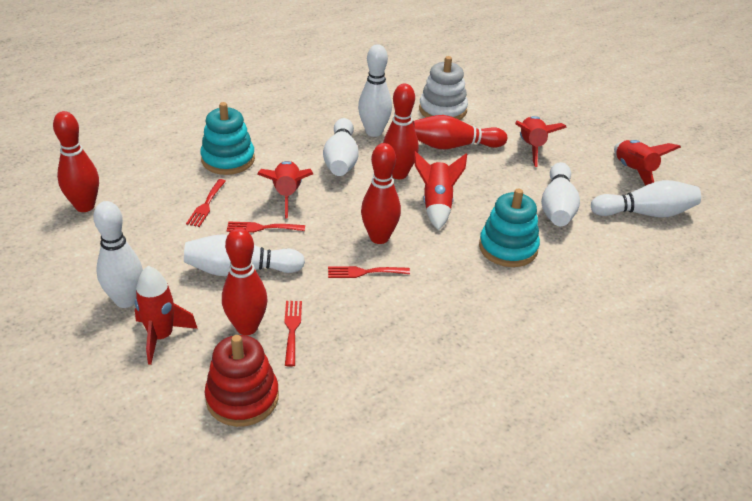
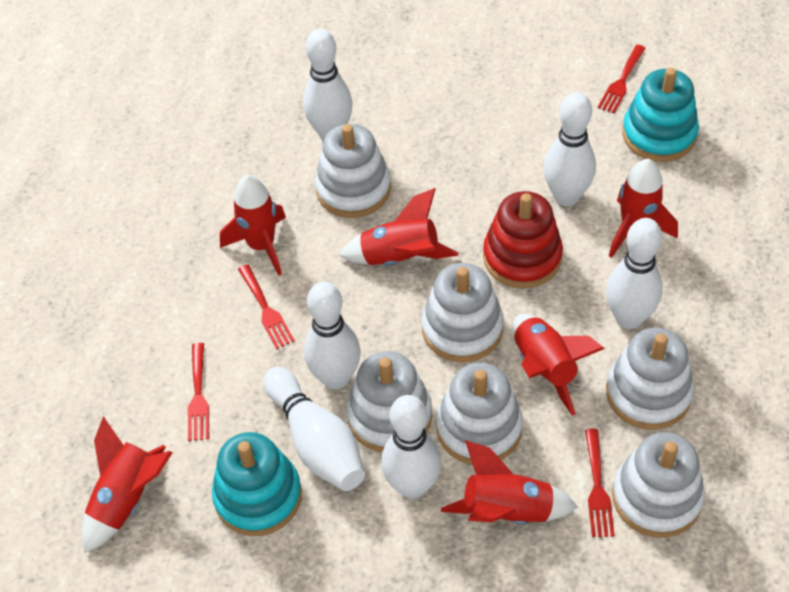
red bowling pin: [53,111,99,212] [222,228,267,335] [361,143,401,244] [383,84,419,179] [413,115,507,149] = 5 -> none = 0
red rocket: [135,266,198,365] [257,161,313,218] [413,151,467,230] [515,116,567,167] [614,140,681,186] = 5 -> [82,416,173,553] [220,175,286,276] [339,188,459,265] [441,440,578,524] [513,314,605,416] [609,159,678,258] = 6
white stacking toy: [419,56,468,120] = 1 -> [315,124,391,218] [346,351,432,452] [422,263,504,362] [436,363,523,465] [606,328,694,430] [612,432,705,538] = 6

